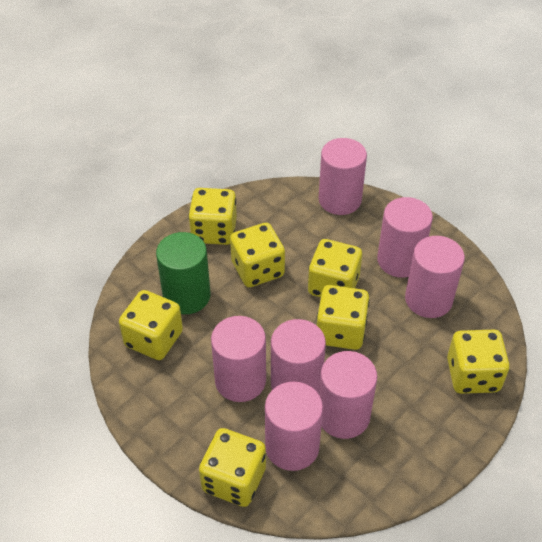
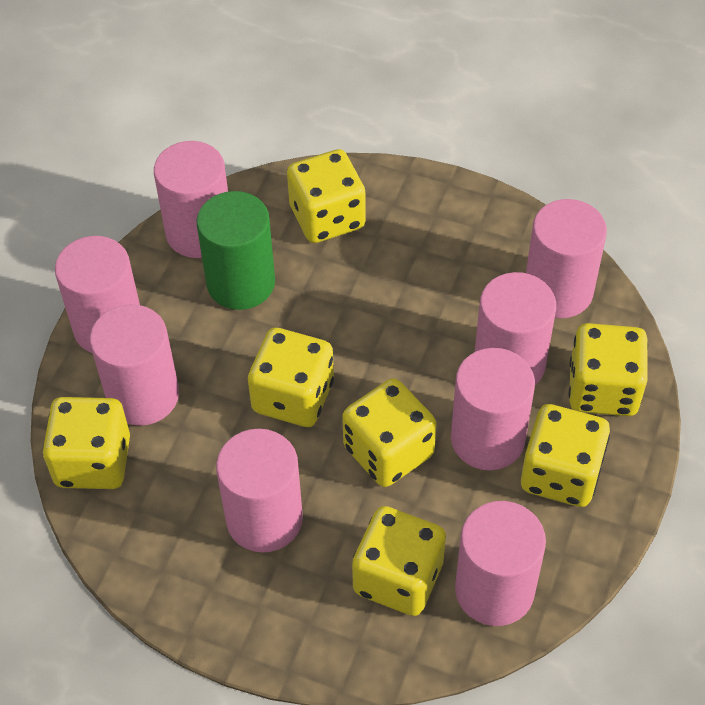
pink cylinder: [211,316,266,402] [265,382,323,471] [271,319,326,394] [319,138,367,215] [319,351,377,439] [377,197,433,278] [405,236,465,318] = 7 -> [55,236,140,353] [90,304,179,426] [154,141,228,258] [216,429,303,553] [451,348,535,470] [455,501,546,626] [475,272,556,385] [526,199,607,318] = 8

